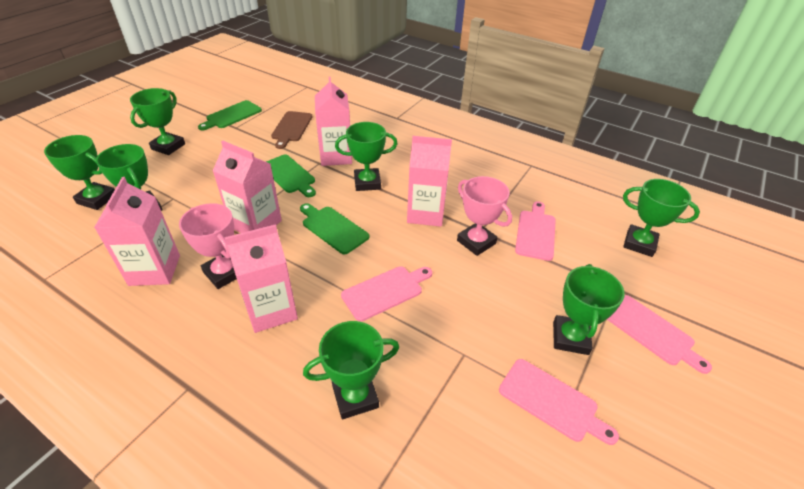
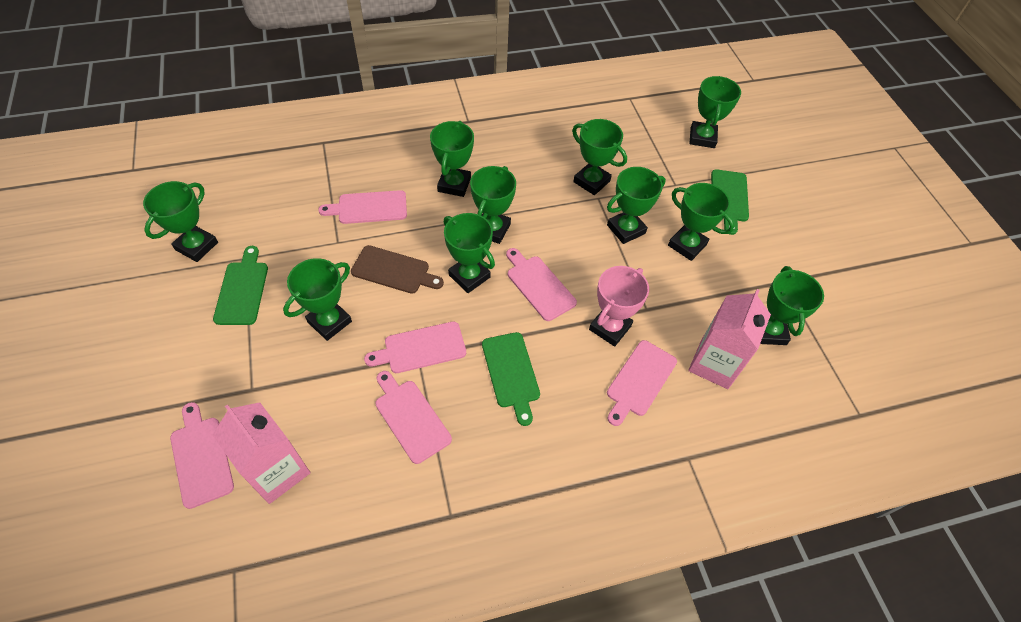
green trophy: [44,135,115,210] [96,144,163,211] [130,88,185,155] [303,321,399,419] [335,122,397,191] [553,264,625,355] [623,179,700,257] = 7 -> [143,181,218,262] [283,258,352,341] [430,121,474,197] [444,213,495,293] [470,166,516,244] [572,119,627,195] [607,167,666,244] [668,183,734,261] [690,76,741,148] [760,266,824,345] = 10
pink carton: [94,177,180,286] [213,141,282,233] [225,224,298,333] [315,77,352,166] [407,136,452,227] = 5 -> [213,402,311,504] [688,289,771,389] = 2
pink cutting board: [341,266,432,321] [499,359,619,445] [515,201,556,261] [607,295,712,374] = 4 -> [170,402,234,509] [318,190,407,224] [364,322,466,373] [375,371,452,464] [506,248,577,321] [607,340,677,426] = 6
pink trophy: [179,203,237,289] [457,176,512,256] = 2 -> [589,266,649,346] = 1

